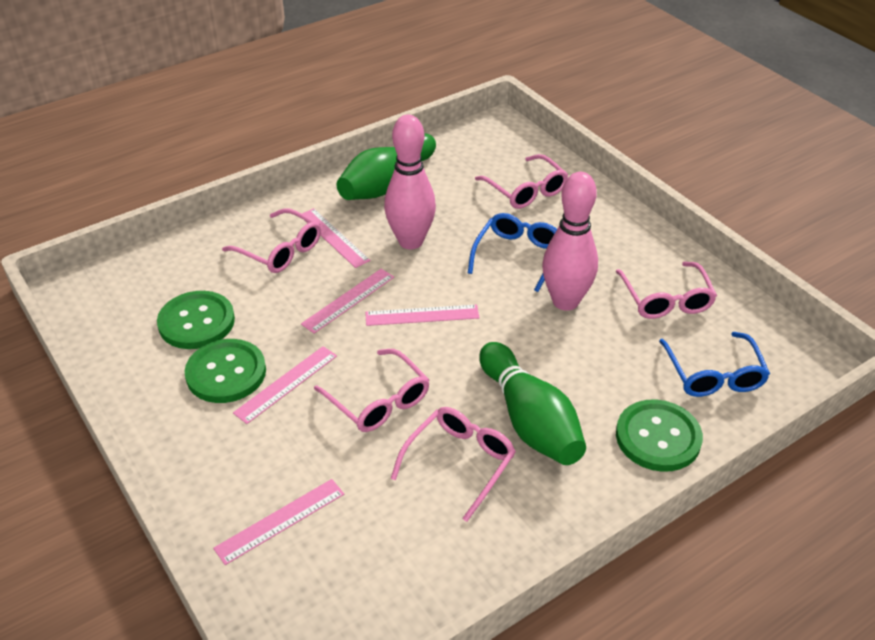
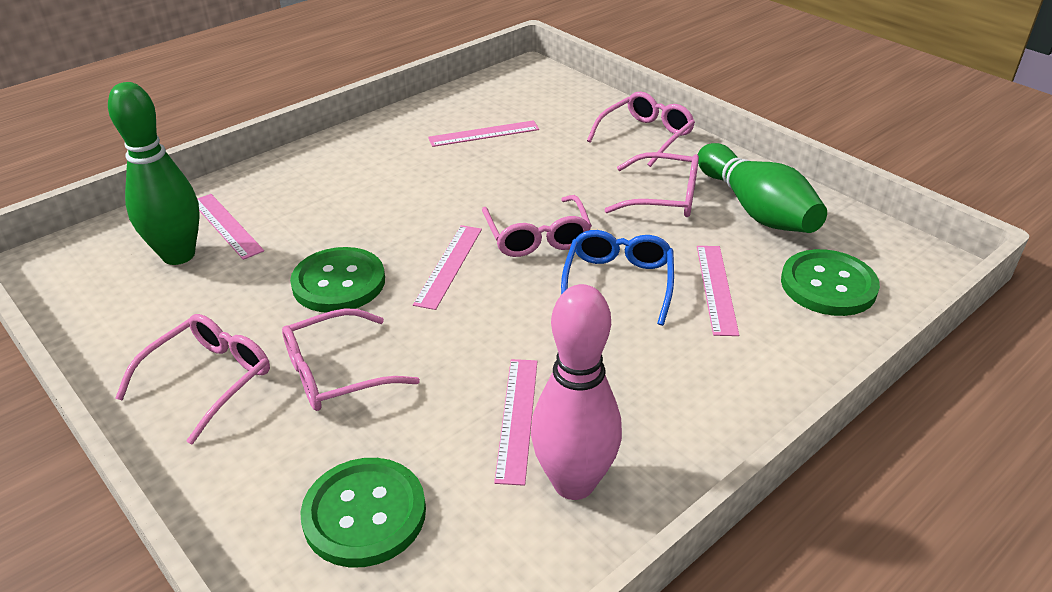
blue glasses: [468,213,557,292] [659,332,770,397] = 2 -> [561,230,674,326] = 1
pink bowling pin: [384,115,436,249] [542,172,598,311] = 2 -> [531,284,622,500] = 1

